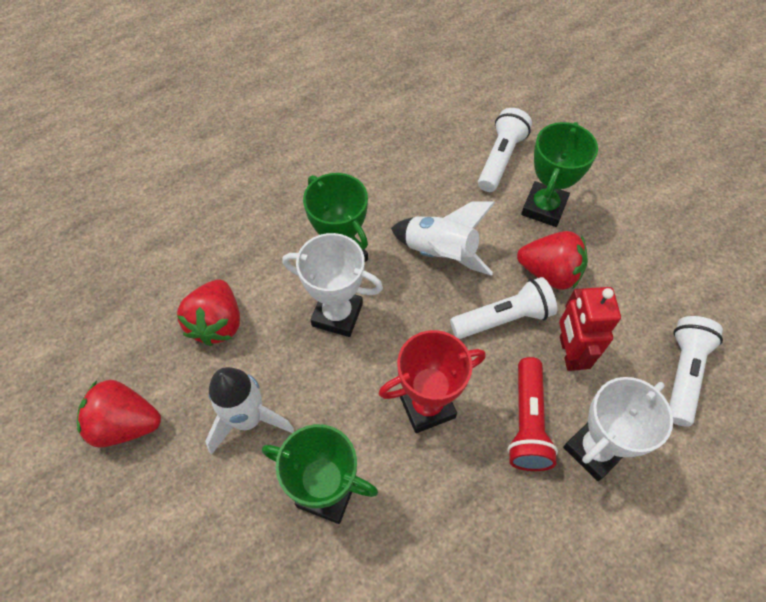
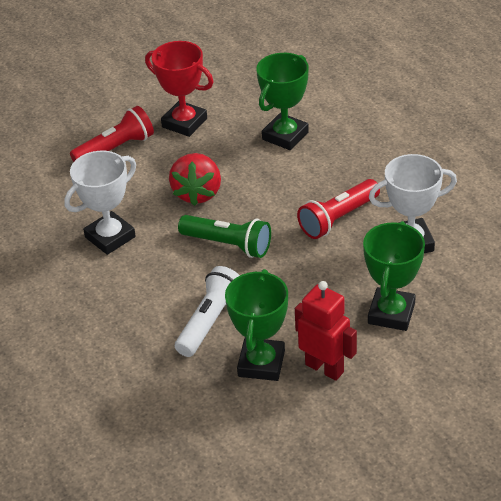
green flashlight: none = 0 -> [178,215,271,258] = 1
red flashlight: [507,357,558,471] = 1 -> [70,106,154,162] [297,179,380,239] = 2
red strawberry: [77,380,161,447] [177,280,240,346] [517,231,588,290] = 3 -> [169,153,221,206] = 1
white flashlight: [450,277,557,339] [478,108,532,192] [669,316,723,427] = 3 -> [175,266,240,357] = 1
white rocket: [205,367,294,455] [391,201,496,276] = 2 -> none = 0

